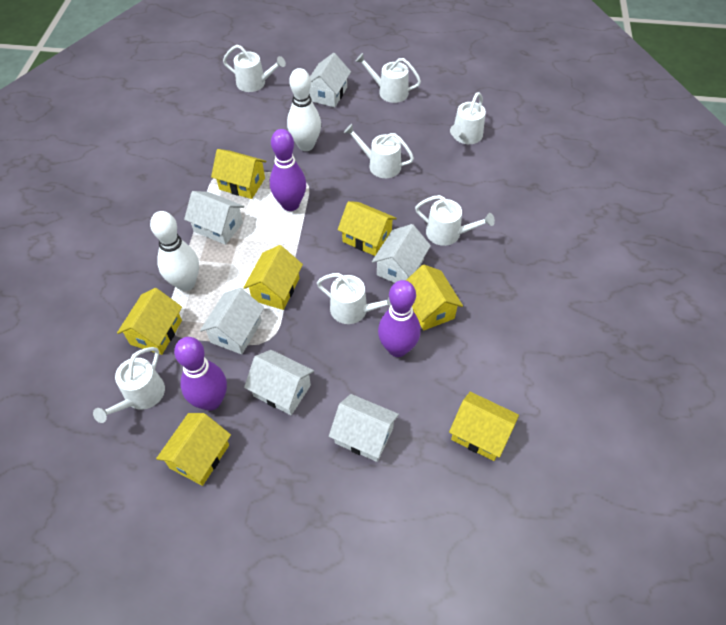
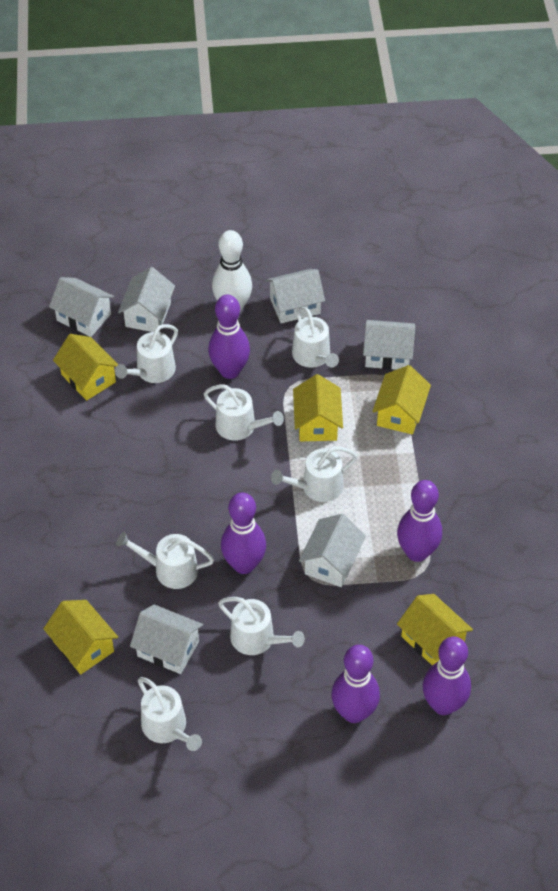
purple bowling pin: [174,337,227,411] [270,129,306,211] [378,280,421,357] = 3 -> [208,295,250,379] [221,492,266,574] [331,645,380,723] [397,480,442,562] [423,637,471,715] = 5
white bowling pin: [150,211,199,291] [287,68,321,151] = 2 -> [212,230,252,312] = 1
yellow house: [117,288,182,355] [156,413,231,486] [211,149,267,199] [243,245,303,310] [338,201,397,256] [406,265,463,330] [449,392,519,461] = 7 -> [43,600,118,674] [53,334,118,400] [293,374,343,441] [372,365,431,434] [397,594,473,666] = 5

